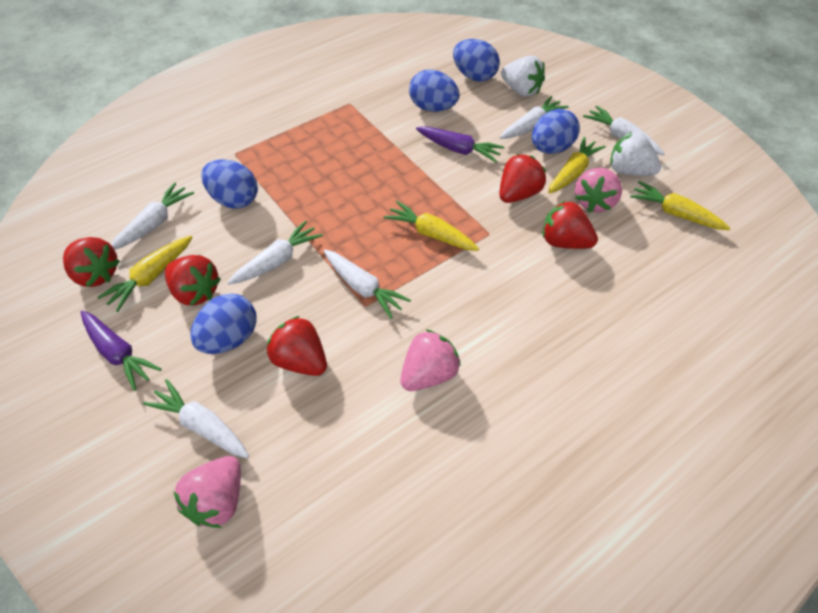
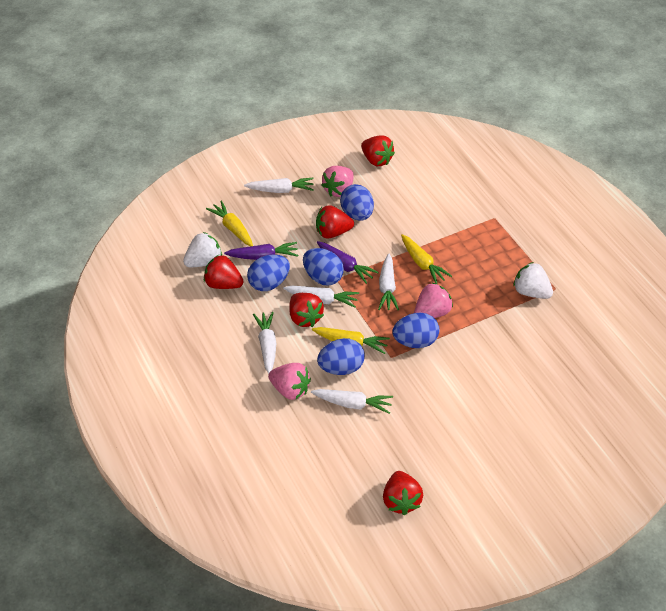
white carrot: [111,182,194,250] [143,379,249,458] [228,220,323,285] [324,250,411,319] [500,96,569,139] [583,106,665,155] = 6 -> [244,178,314,193] [253,312,276,374] [283,286,359,308] [311,389,393,414] [378,253,399,310] = 5
yellow carrot: [97,236,193,312] [384,201,479,251] [548,137,606,194] [630,181,731,230] = 4 -> [206,200,253,246] [312,327,390,354] [401,234,452,284] = 3

